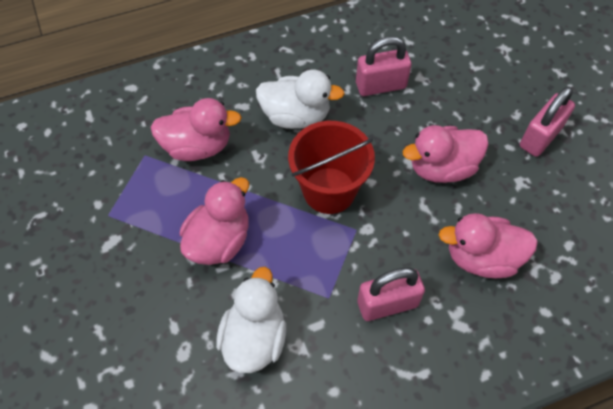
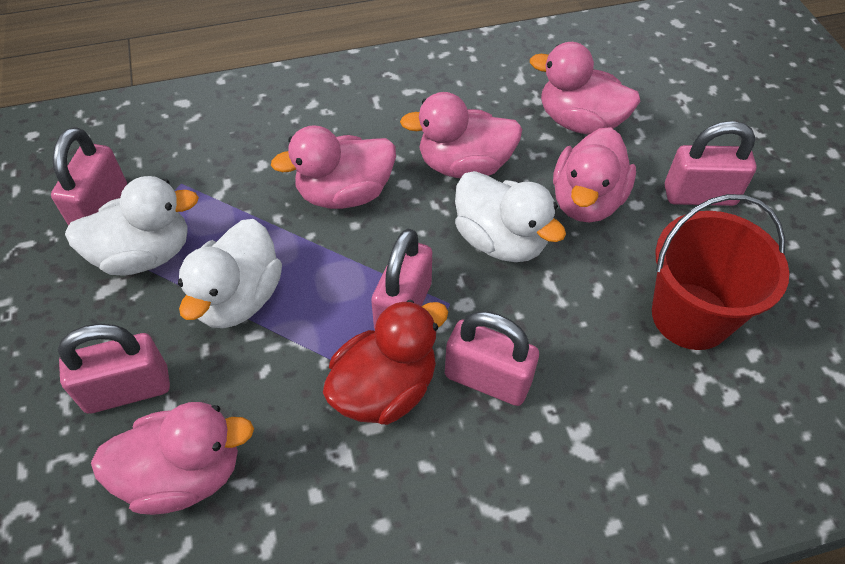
pink duck: [150,98,242,161] [180,177,249,265] [403,125,488,183] [439,213,538,278] = 4 -> [91,402,254,515] [271,125,396,209] [400,92,522,178] [530,42,641,135] [553,127,636,223] = 5
pink padlock: [356,36,411,96] [357,268,425,321] [520,87,575,157] = 3 -> [51,127,127,226] [58,324,170,414] [371,229,432,329] [445,311,539,406] [665,121,757,206] = 5
red duck: none = 0 -> [323,300,448,425] = 1
white duck: [216,267,286,373] [256,70,345,129] = 2 -> [65,176,199,275] [178,219,282,328] [455,171,566,262] = 3

